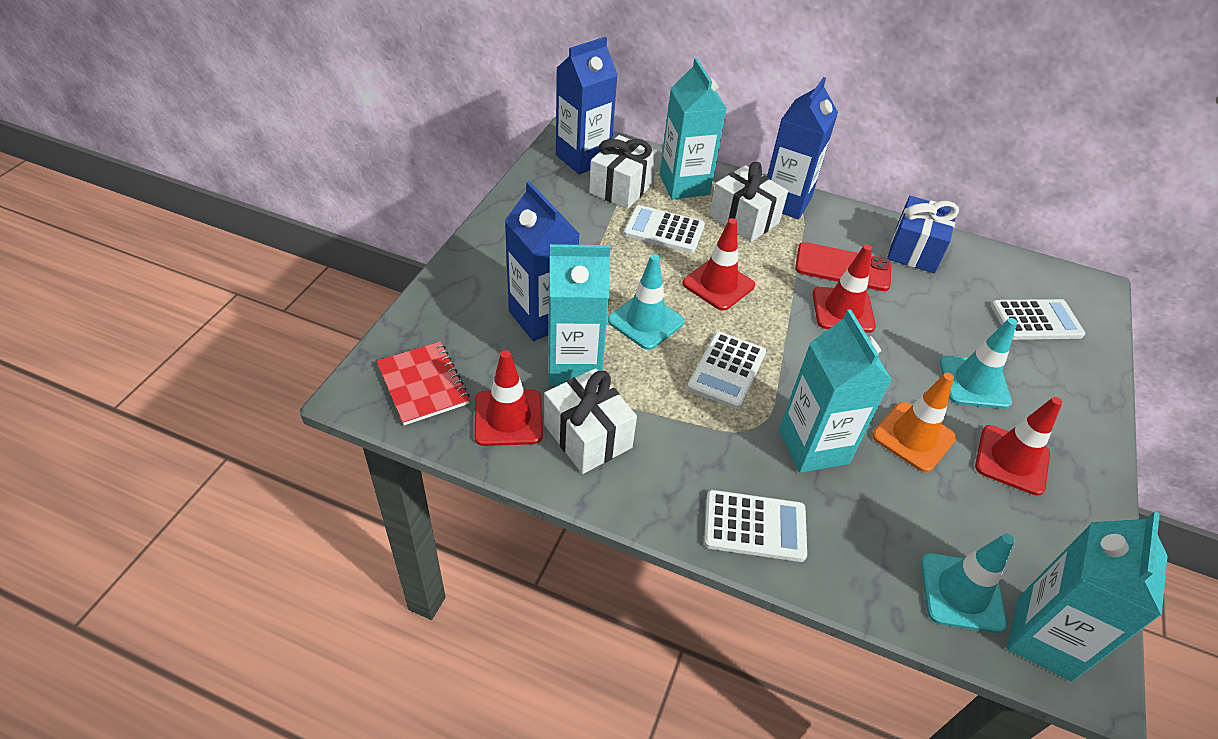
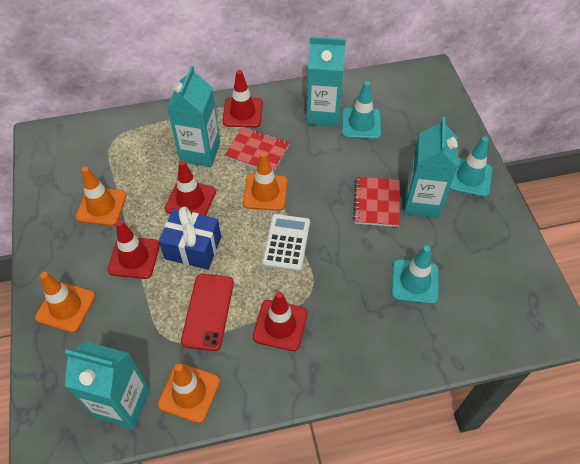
blue carton: [505,181,580,341] [556,37,618,174] [767,77,838,219] = 3 -> none = 0
orange traffic cone: [872,373,956,473] = 1 -> [35,272,96,333] [76,167,127,226] [158,363,220,423] [243,152,288,211] = 4
red notebook: [377,342,470,425] = 1 -> [225,127,290,172] [353,177,400,227] = 2
white calculator: [624,205,705,253] [687,332,766,409] [704,490,807,562] [991,299,1085,340] = 4 -> [262,214,310,271] = 1
white gift: [544,368,637,474] [589,135,658,209] [709,162,788,242] = 3 -> none = 0

